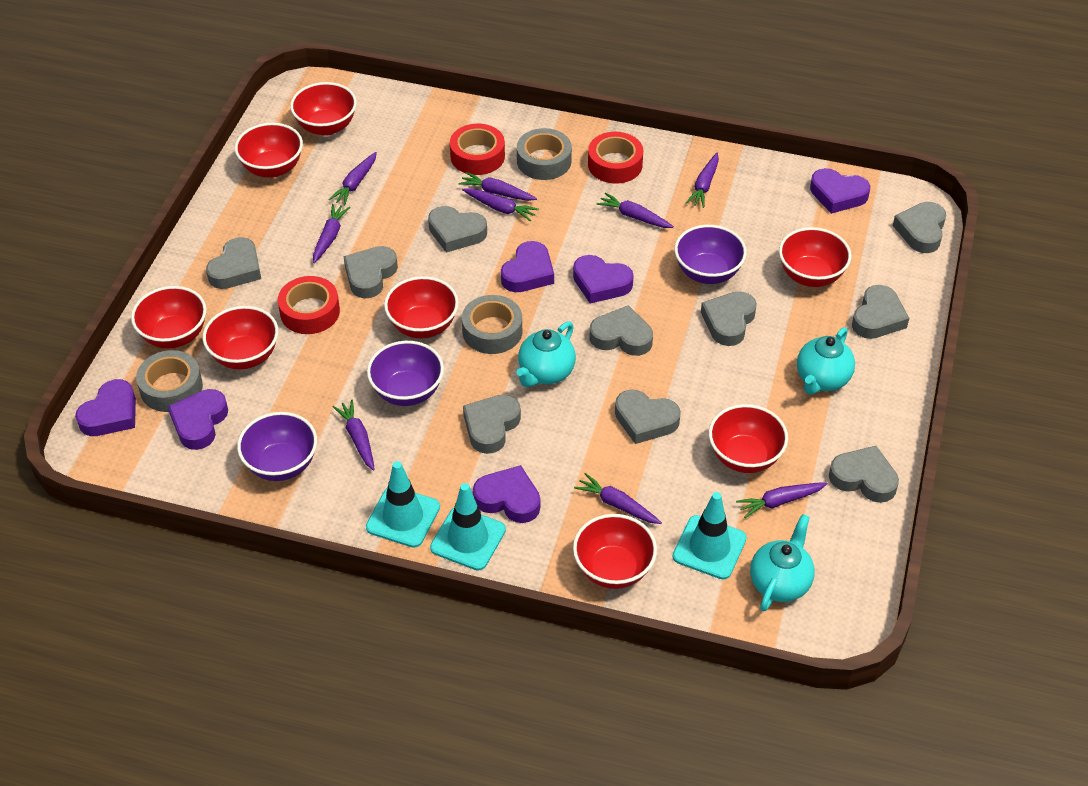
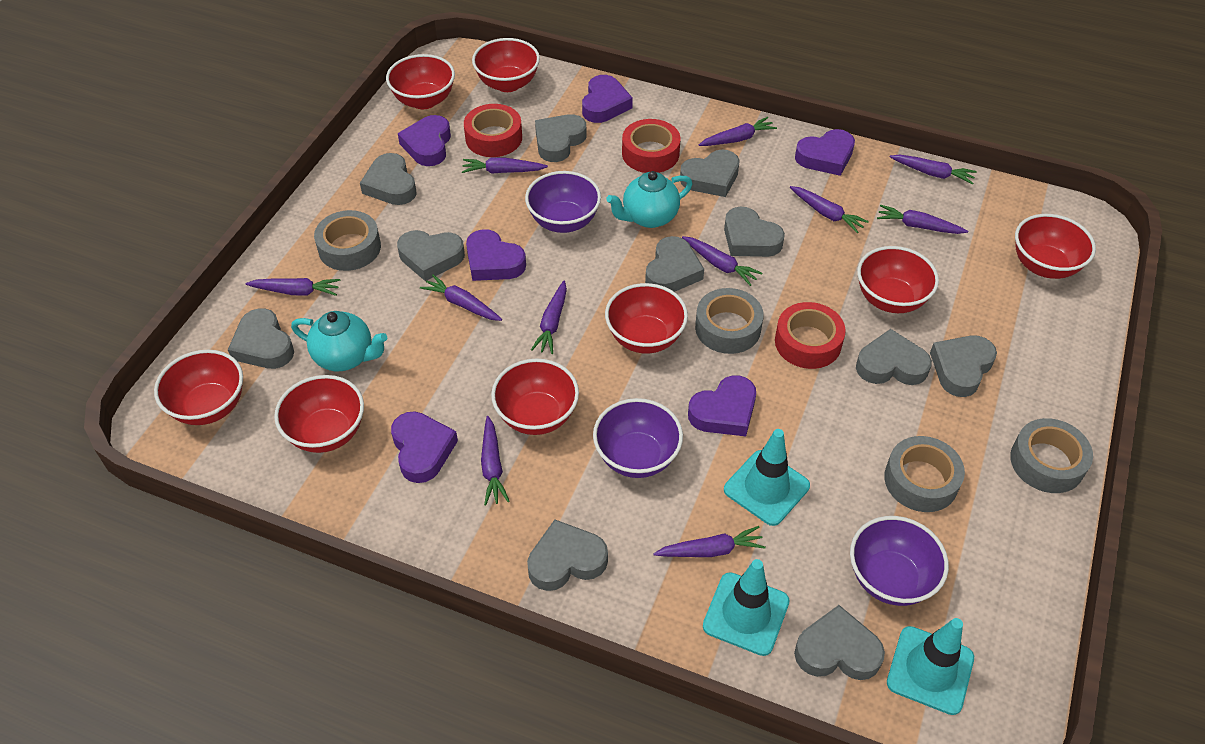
grey heart: [206,237,261,289] [344,246,398,298] [428,206,487,253] [463,395,521,454] [589,305,653,356] [615,390,681,444] [701,291,757,346] [829,446,899,503] [852,285,909,339] [893,202,946,253] = 10 -> [228,308,294,369] [360,153,417,205] [397,230,465,281] [527,520,608,591] [535,114,587,162] [645,236,704,292] [680,149,740,197] [724,207,785,257] [794,605,885,680] [856,329,932,385] [930,336,997,397] = 11
grey tape: [136,350,203,412] [462,295,522,354] [517,128,572,180] = 3 -> [314,210,381,271] [695,288,764,354] [884,436,965,512] [1010,418,1093,493] = 4
purple carrot: [313,204,351,263] [328,152,377,206] [333,400,375,471] [459,172,537,201] [462,188,539,221] [574,473,662,524] [596,192,674,228] [686,153,719,208] [736,482,828,518] = 9 -> [246,278,340,296] [420,274,502,321] [462,158,548,174] [481,416,510,506] [531,280,567,354] [653,526,766,557] [682,236,762,286] [699,117,777,146] [790,186,869,233] [877,205,968,234] [890,155,977,185] = 11
turquoise teapot: [517,321,576,387] [750,514,815,612] [797,327,855,395] = 3 -> [291,311,387,371] [606,171,692,228] = 2

